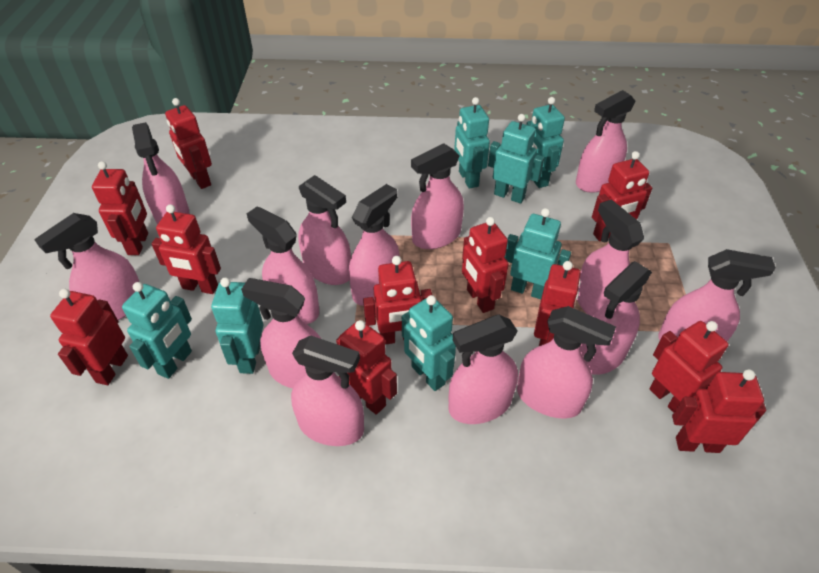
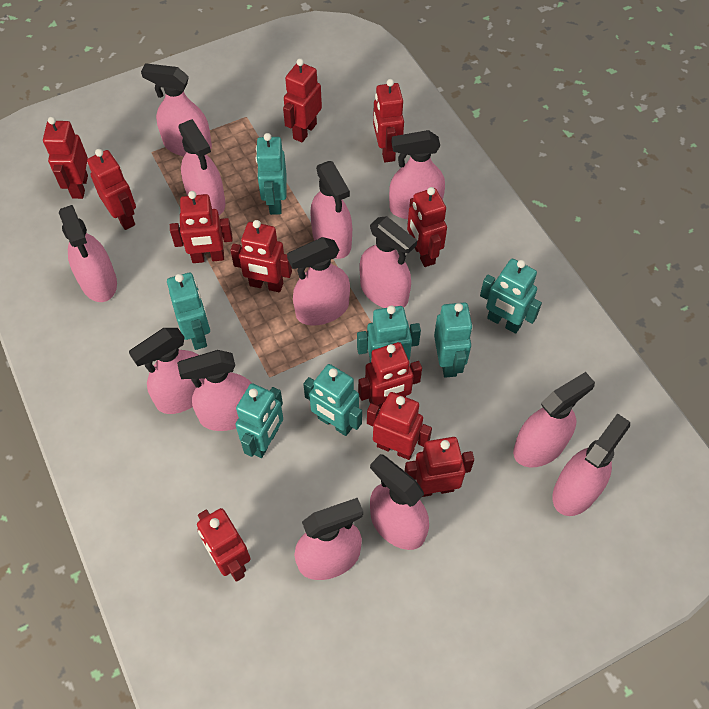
pink spray bottle: [34,213,139,320] [132,122,189,225] [241,278,321,388] [247,206,319,324] [291,336,364,446] [298,175,351,285] [349,184,400,306] [411,143,464,249] [448,315,518,424] [517,306,616,419] [576,90,636,193] [577,199,644,316] [580,261,652,375] [658,249,776,342] = 14 -> [59,205,117,302] [129,328,204,414] [141,63,212,156] [177,350,251,431] [178,119,226,215] [287,237,350,326] [294,498,363,580] [310,161,352,259] [360,216,417,308] [370,454,429,550] [389,130,445,220] [513,372,595,467] [553,413,630,516] = 13

